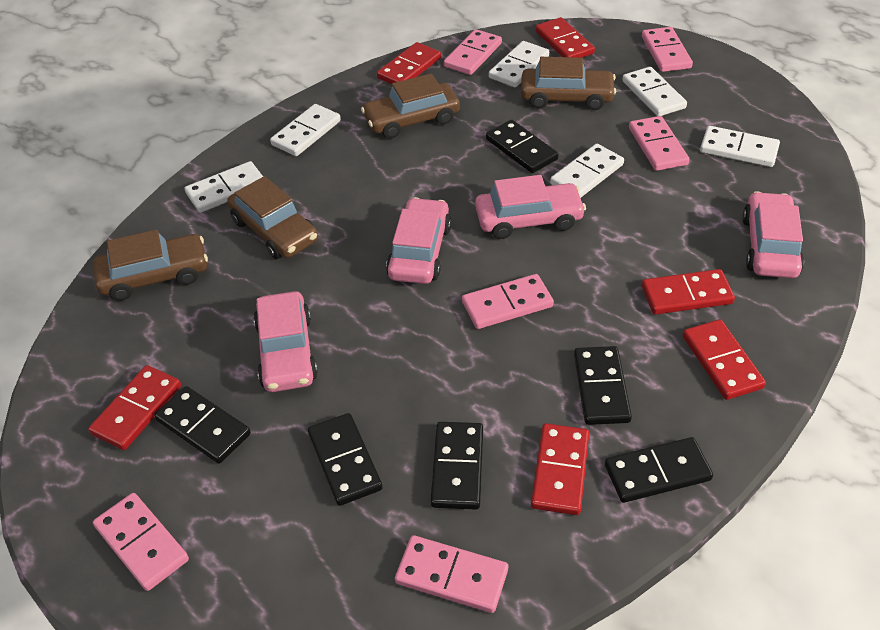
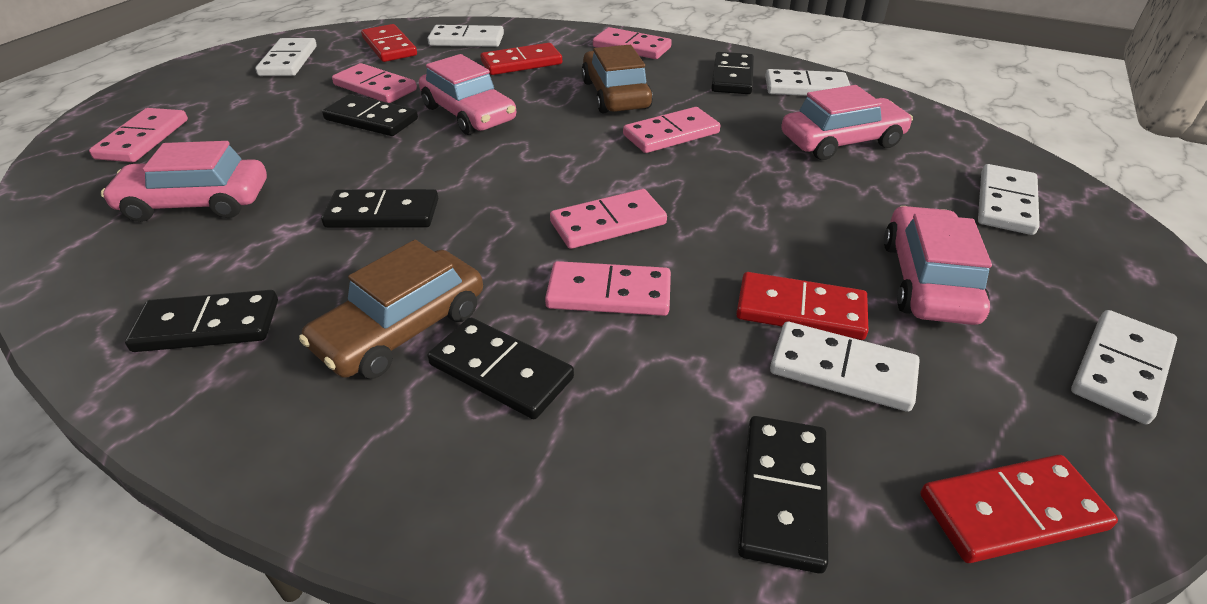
brown car: [93,229,208,301] [227,176,318,259] [361,73,460,139] [521,57,616,110] = 4 -> [299,240,483,379] [581,45,653,113] = 2
red domino: [88,365,181,450] [377,42,441,84] [531,423,589,515] [535,17,595,58] [642,269,735,315] [683,319,766,400] = 6 -> [361,24,417,62] [481,43,562,75] [736,272,869,340] [920,455,1118,563] = 4

